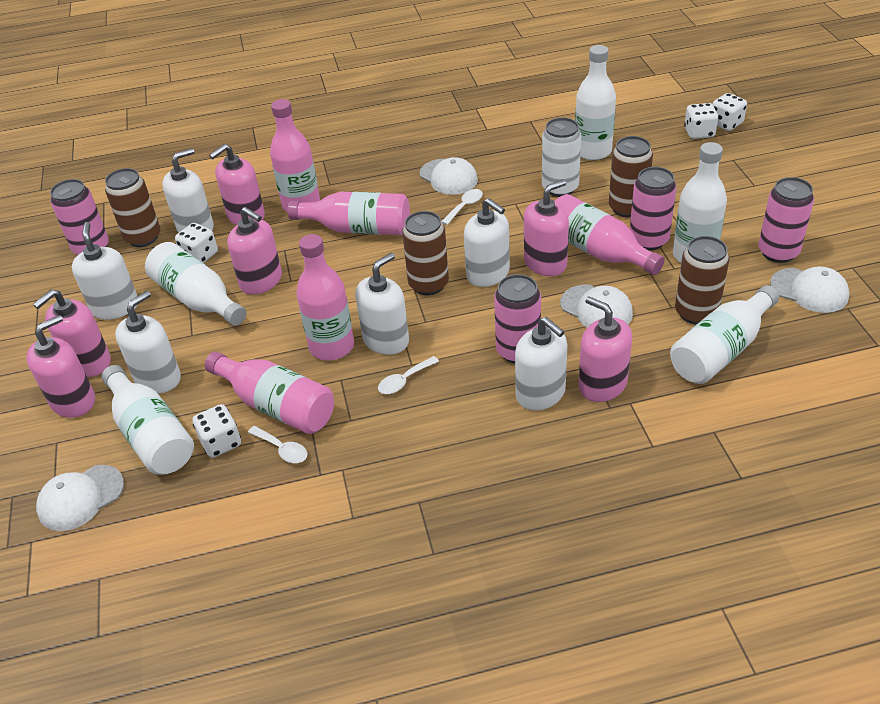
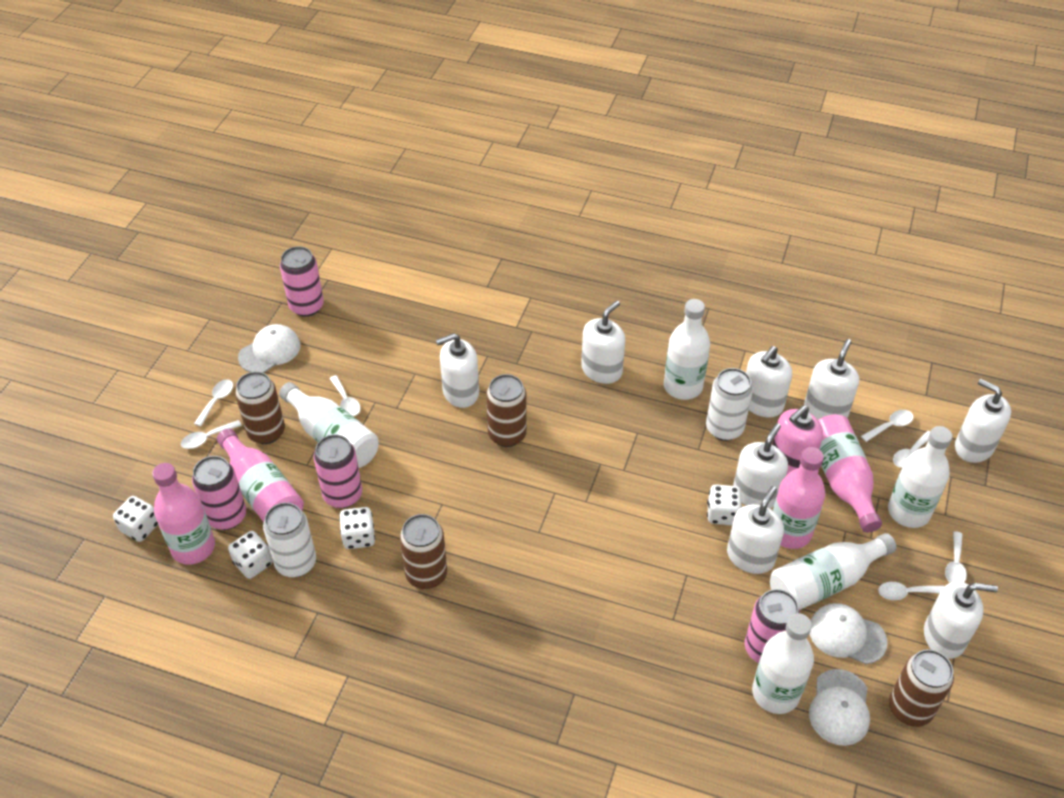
pink bottle: [205,352,334,434] [270,99,320,212] [288,192,410,235] [296,234,354,360] [554,194,665,275] = 5 -> [152,463,215,565] [217,429,304,522] [773,447,825,549] [818,414,882,532] = 4
pink soap dispenser: [26,315,95,418] [33,289,111,377] [209,144,265,225] [227,207,282,295] [524,179,569,276] [578,297,632,402] = 6 -> [772,405,823,475] = 1
white can: [542,117,581,197] = 1 -> [263,502,316,577] [706,368,753,441] = 2
white cap: [36,465,124,531] [420,157,478,195] [560,285,633,328] [770,266,849,313] = 4 -> [238,324,301,373] [809,669,870,746] [810,603,888,664] = 3
white soap dispenser: [72,222,137,320] [115,291,181,394] [162,148,214,232] [355,253,409,355] [464,198,510,287] [515,317,567,411] = 6 -> [436,333,479,408] [581,301,625,384] [727,486,784,574] [733,423,788,509] [746,346,792,417] [804,339,859,420] [924,581,998,659] [955,379,1011,463] = 8
white spoon: [248,426,307,463] [378,356,439,394] [441,189,483,225] = 3 -> [181,420,242,449] [194,379,233,426] [329,375,361,416] [861,410,914,442] [878,582,944,600] [893,431,931,468] [945,531,967,583] = 7

